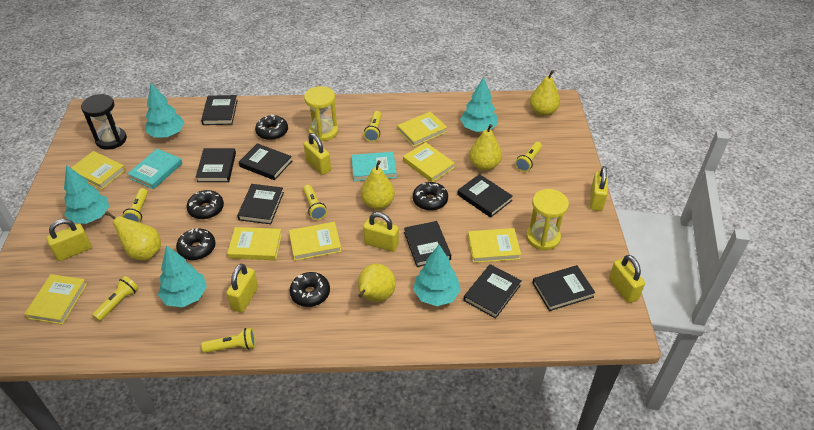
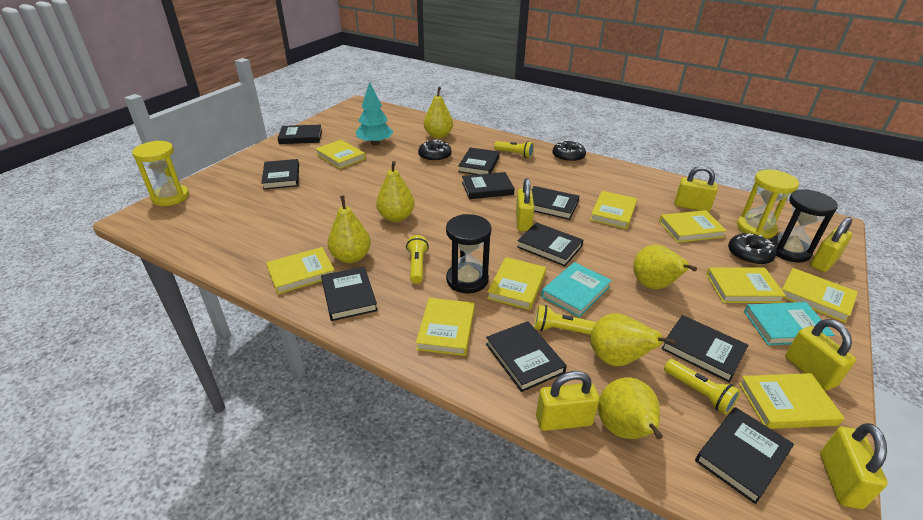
black book: [196,148,236,182] [201,95,238,125] [237,184,284,224] [239,143,292,180] [404,221,451,267] [457,174,513,218] [464,264,522,319] [532,265,596,311] = 8 -> [261,159,299,190] [278,125,322,144] [321,267,378,321] [458,147,500,175] [462,172,515,199] [486,321,567,392] [517,222,583,266] [532,186,579,220] [661,315,748,382] [695,407,794,504] = 10
black donut: [176,228,215,260] [187,190,224,219] [255,114,288,140] [290,272,330,307] [413,182,448,211] = 5 -> [418,140,452,162] [552,141,586,163] [728,233,776,265] = 3
black hourglass: [81,94,127,150] = 1 -> [446,214,491,293] [770,189,838,263] = 2
turquoise tree: [64,165,109,224] [145,83,184,138] [158,246,207,307] [413,245,461,306] [460,77,498,132] = 5 -> [356,82,393,145] = 1
yellow book: [25,274,87,324] [71,151,126,189] [227,227,282,260] [289,222,342,261] [397,111,447,147] [403,142,455,182] [468,228,521,263] = 7 -> [266,247,335,294] [315,140,366,169] [416,298,475,356] [487,257,546,310] [590,191,637,229] [659,210,727,243] [706,267,786,303] [739,373,844,429] [782,268,858,323] = 9
yellow flashlight: [92,276,139,321] [122,188,148,223] [201,328,256,353] [303,185,327,220] [364,111,382,142] [515,142,542,172] = 6 -> [406,235,429,284] [494,141,534,158] [534,305,597,335] [664,359,740,415] = 4
yellow pear: [105,211,161,260] [358,264,396,302] [361,160,395,209] [469,124,502,171] [530,70,560,116] = 5 -> [327,196,371,263] [376,161,415,222] [424,87,453,139] [590,313,676,366] [598,377,663,439] [633,245,697,289] = 6

